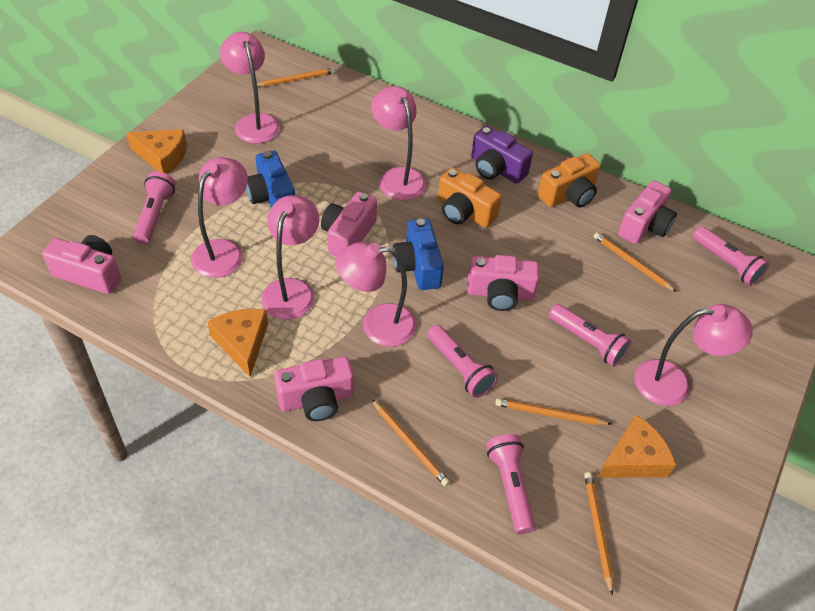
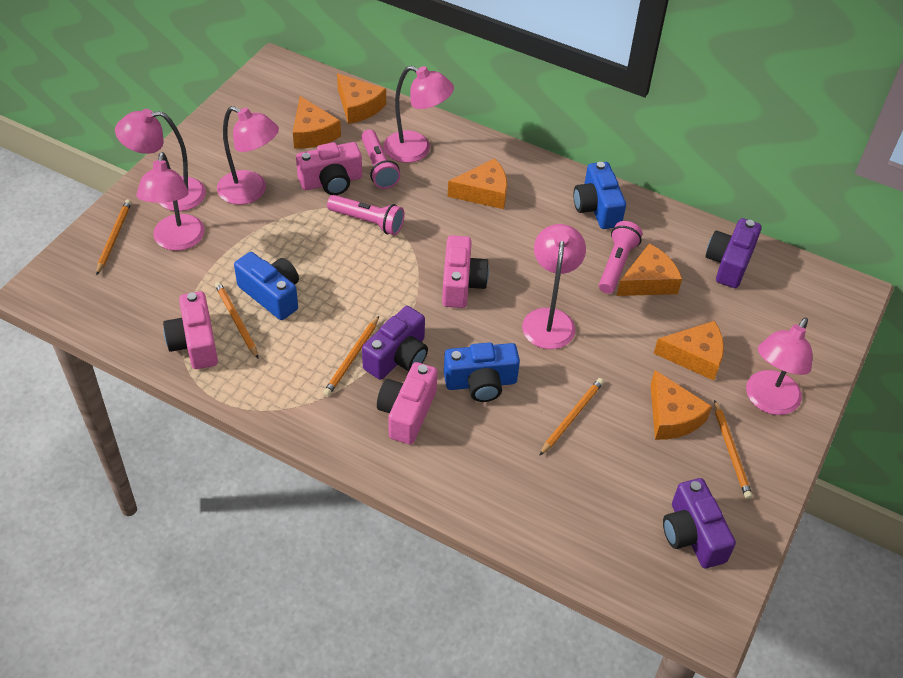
blue camera: [246,151,295,208] [393,218,444,290] = 2 -> [234,252,299,320] [444,342,520,402] [573,162,626,229] = 3
orange camera: [438,167,502,228] [538,153,601,208] = 2 -> none = 0
orange cheese: [126,129,187,174] [207,309,268,377] [598,415,676,478] = 3 -> [293,96,341,148] [337,73,386,124] [448,158,507,209] [617,243,682,296] [650,370,712,440] [653,321,724,381] = 6
pink camera: [42,235,121,294] [274,356,354,421] [321,192,377,257] [467,255,539,311] [618,180,677,244] = 5 -> [163,291,218,369] [296,142,362,195] [377,362,437,444] [442,235,489,308] = 4
pink flashlight: [133,171,176,244] [427,325,498,398] [486,434,535,534] [549,304,631,366] [693,226,769,286] = 5 -> [327,195,404,235] [361,129,400,189] [599,221,642,294] = 3
purple camera: [471,126,533,184] = 1 -> [362,306,428,380] [663,478,736,568] [706,218,762,288] = 3

